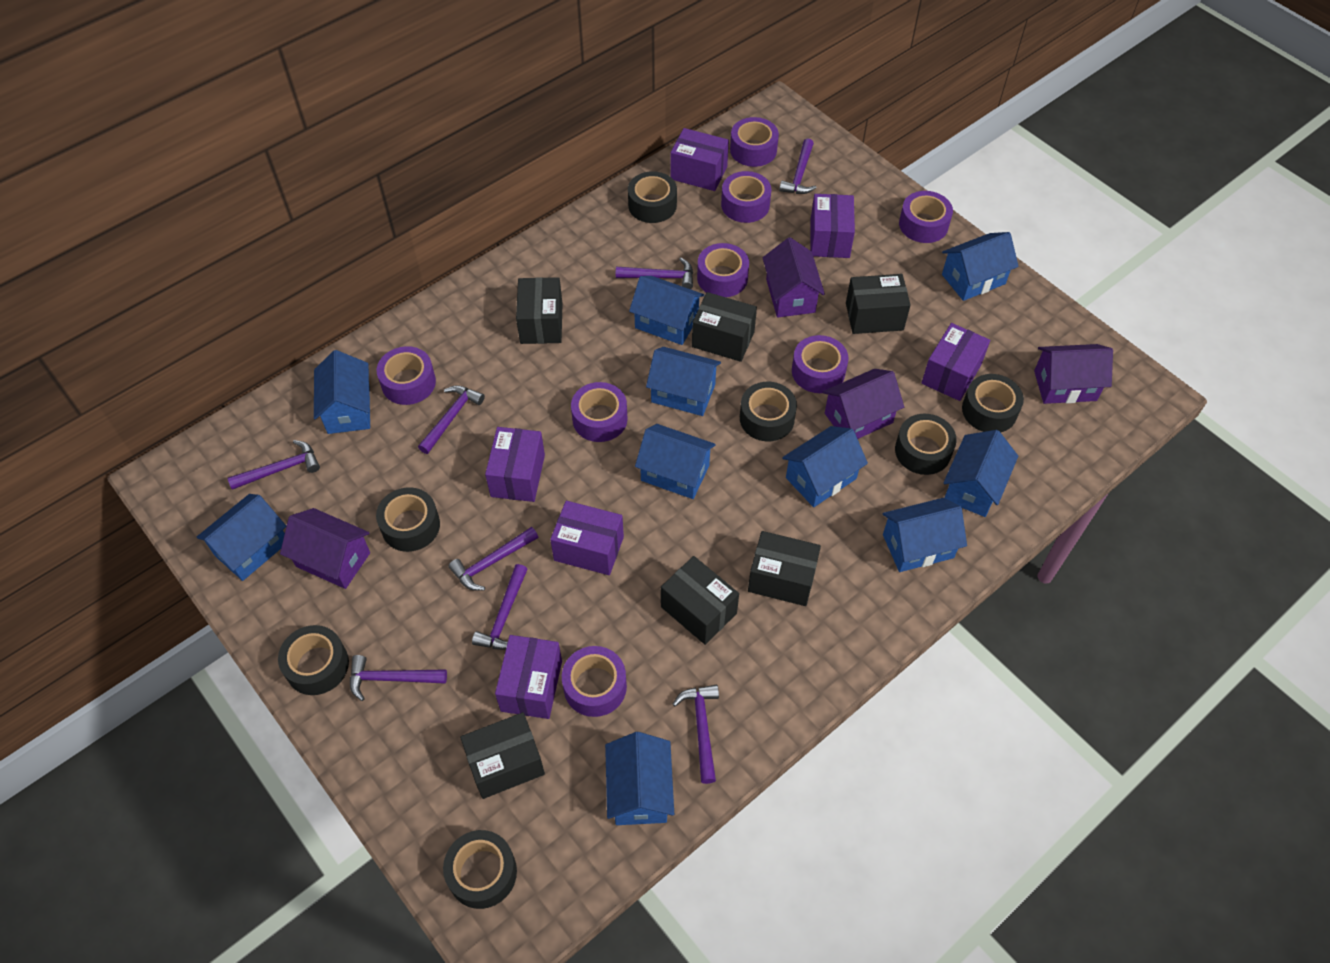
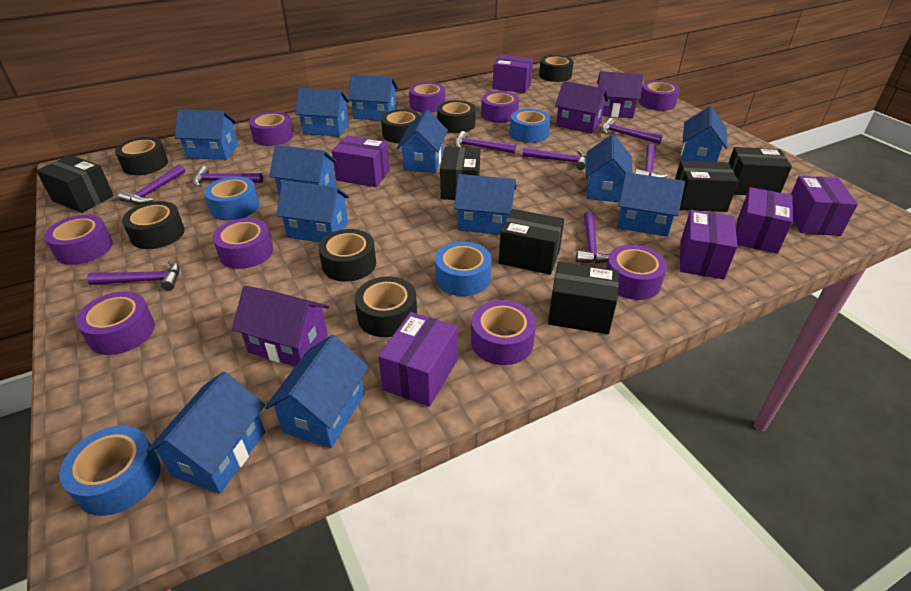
blue house: [196,494,286,581] [314,350,370,434] [605,732,674,825] [629,276,704,345] [635,424,716,499] [646,347,721,416] [782,426,868,507] [883,498,967,572] [942,232,1019,301] [943,430,1018,517] = 10 -> [146,371,265,494] [175,109,238,160] [265,335,369,448] [269,145,336,196] [276,181,349,242] [295,88,349,137] [348,74,398,121] [397,110,448,173] [454,174,516,235] [585,134,633,202] [617,172,685,237] [681,106,727,162] = 12
blue tape: none = 0 -> [59,426,161,516] [204,176,259,220] [435,241,492,296] [510,109,551,143] = 4
purple house: [280,508,370,589] [763,237,825,318] [822,369,904,439] [1034,344,1113,404] = 4 -> [232,286,329,366] [555,81,608,133] [597,71,643,118] = 3
purple tape: [377,346,436,405] [562,646,627,717] [571,382,628,442] [697,243,749,297] [721,171,771,223] [730,117,779,167] [792,335,848,393] [899,191,953,243] = 8 -> [44,215,113,265] [76,291,155,355] [213,218,273,269] [249,112,293,146] [409,82,445,113] [471,300,536,365] [481,91,519,123] [606,245,667,300] [639,80,680,111] = 9

